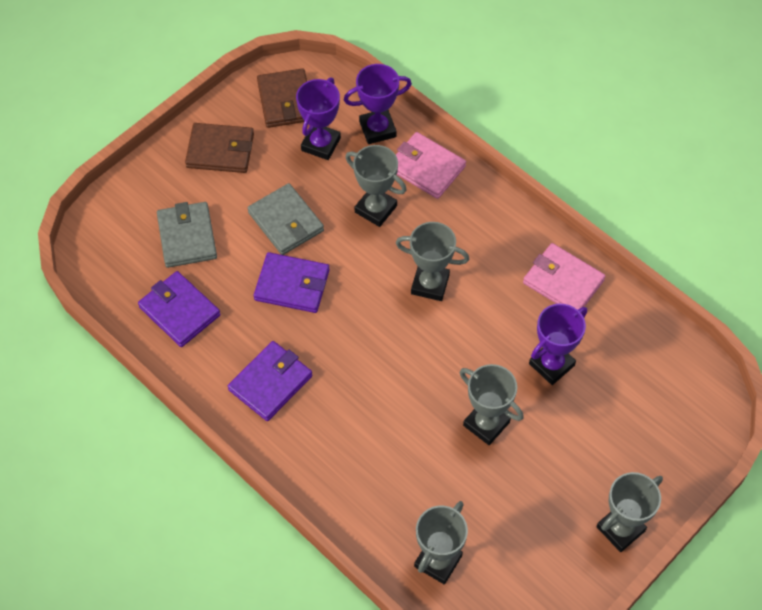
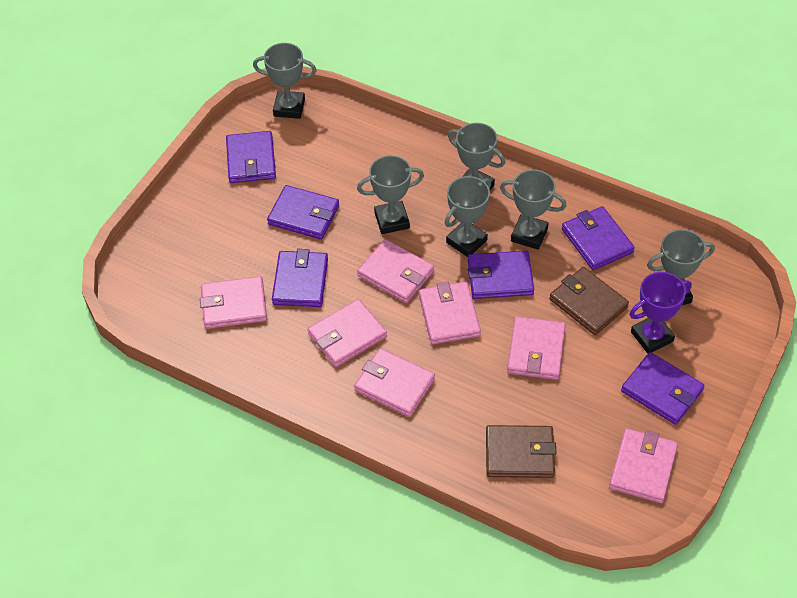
grey trophy: [345,145,407,227] [396,222,469,301] [414,501,468,584] [460,364,524,445] [596,472,663,552] = 5 -> [253,43,317,119] [357,155,424,234] [445,176,491,257] [448,123,505,190] [500,169,566,250] [647,229,715,305] = 6
grey wallet: [157,202,217,268] [248,183,324,255] = 2 -> none = 0
pink wallet: [396,132,466,199] [523,243,605,310] = 2 -> [200,276,267,329] [308,299,387,367] [354,348,435,417] [357,239,434,303] [419,282,481,344] [507,316,566,380] [609,428,678,503] = 7
purple trophy: [296,78,341,160] [344,64,412,144] [529,304,587,385] = 3 -> [630,272,692,354] = 1
purple wallet: [138,271,221,347] [228,341,312,421] [254,252,329,313] = 3 -> [226,131,276,183] [267,185,339,240] [272,249,328,307] [468,251,534,299] [562,206,635,270] [621,352,704,425] = 6

